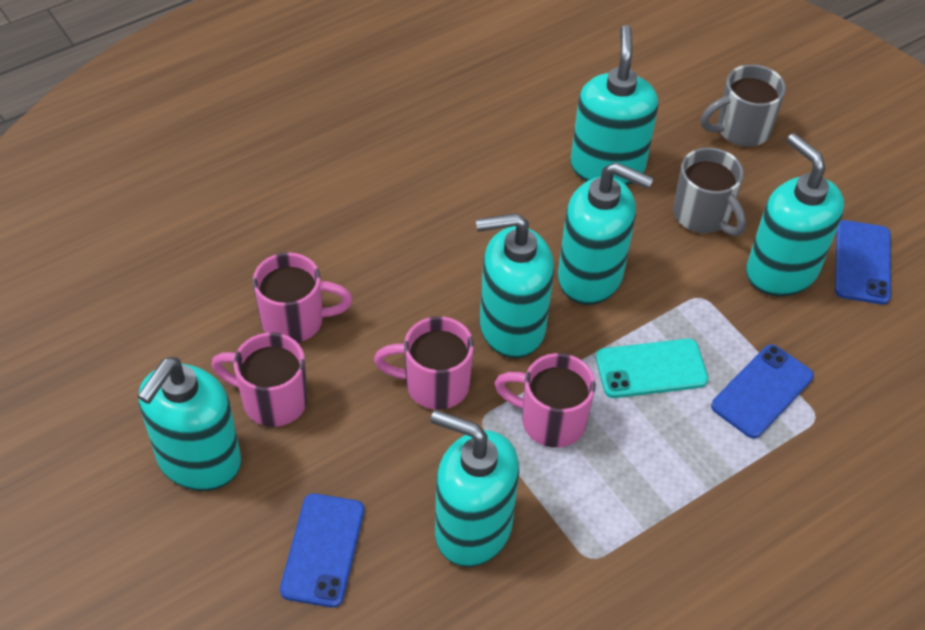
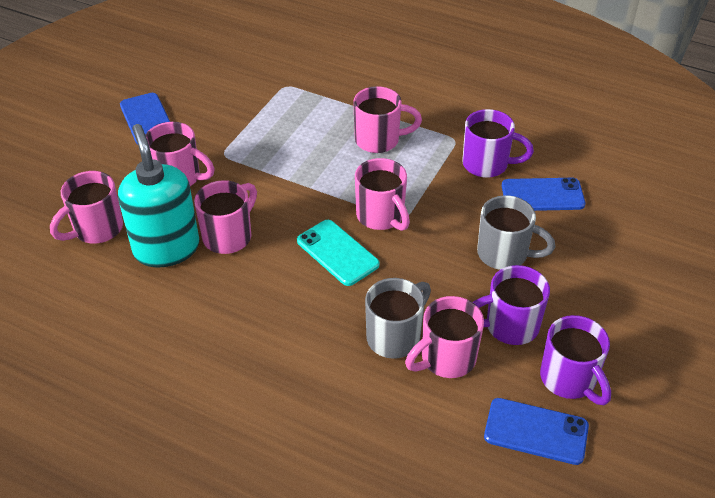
pink mug: [211,333,308,427] [253,252,352,343] [374,316,474,410] [494,353,596,448] = 4 -> [50,171,123,243] [146,122,215,186] [194,180,257,254] [353,86,422,153] [355,158,410,231] [405,296,484,378] = 6
purple mug: none = 0 -> [462,109,534,178] [473,265,550,345] [540,315,611,405] = 3
turquoise soap dispenser: [138,357,241,491] [431,410,519,567] [476,213,554,359] [558,162,654,305] [570,25,659,185] [746,133,844,297] = 6 -> [118,124,200,268] = 1

